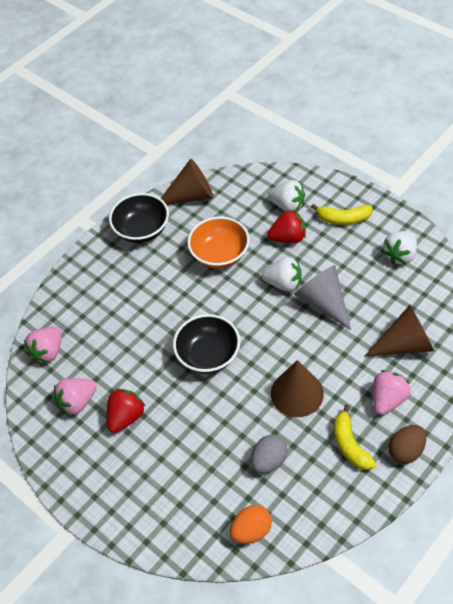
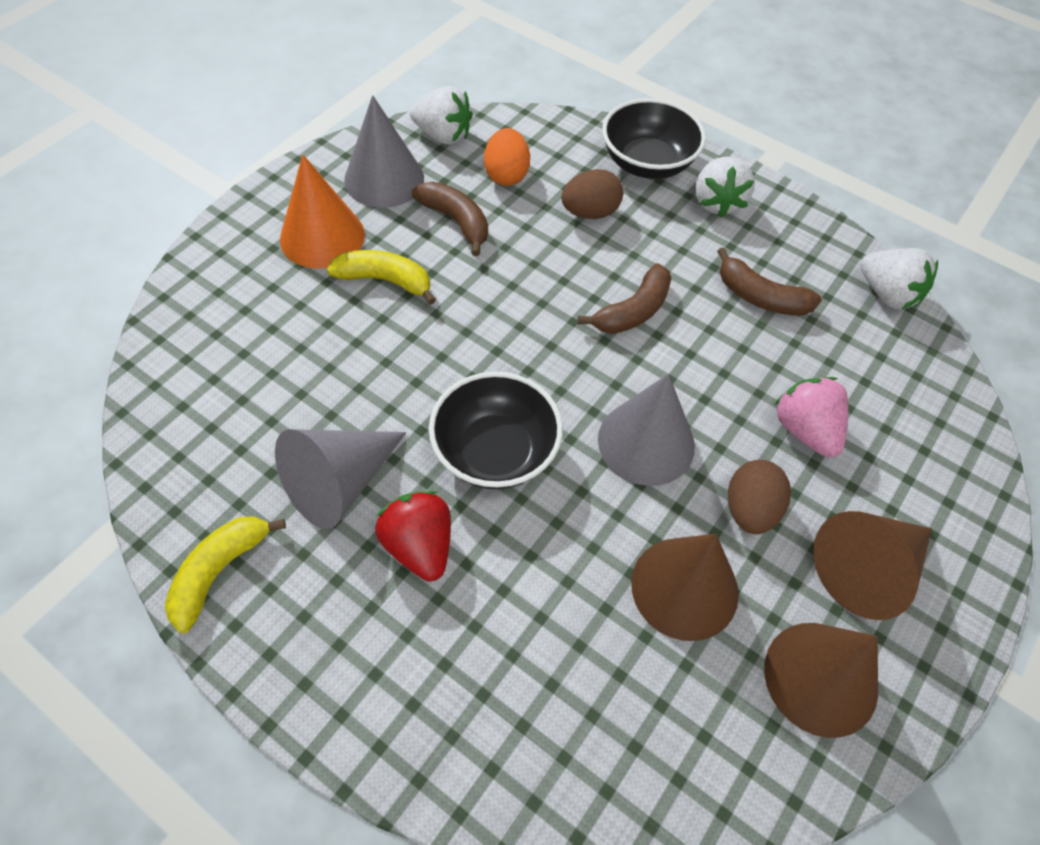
brown banana: none = 0 -> [412,182,488,256] [578,263,671,334] [717,248,822,316] = 3
brown egg: [388,425,426,464] = 1 -> [561,169,623,219] [728,460,791,534] = 2
grey cone: [294,265,351,330] = 1 -> [275,429,406,529] [344,95,424,208] [598,374,695,486] = 3
grey egg: [251,435,288,473] = 1 -> none = 0
orange bowl: [187,217,250,269] = 1 -> none = 0
orange cone: none = 0 -> [280,154,365,269] = 1
pink strawberry: [24,327,62,363] [54,378,97,416] [373,370,411,415] = 3 -> [774,377,848,458] = 1
red strawberry: [107,388,145,433] [267,209,306,243] = 2 -> [375,491,451,581] = 1

